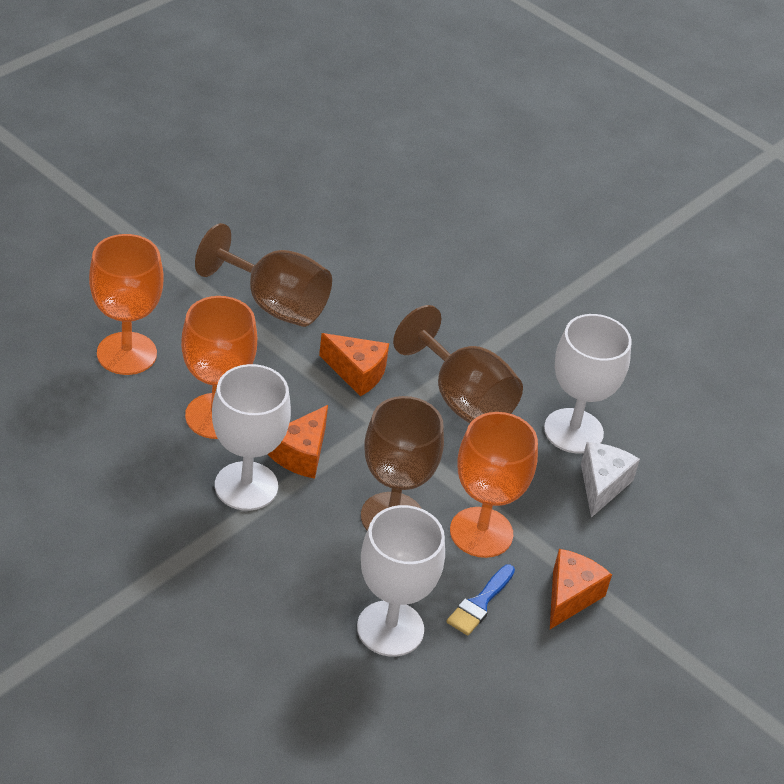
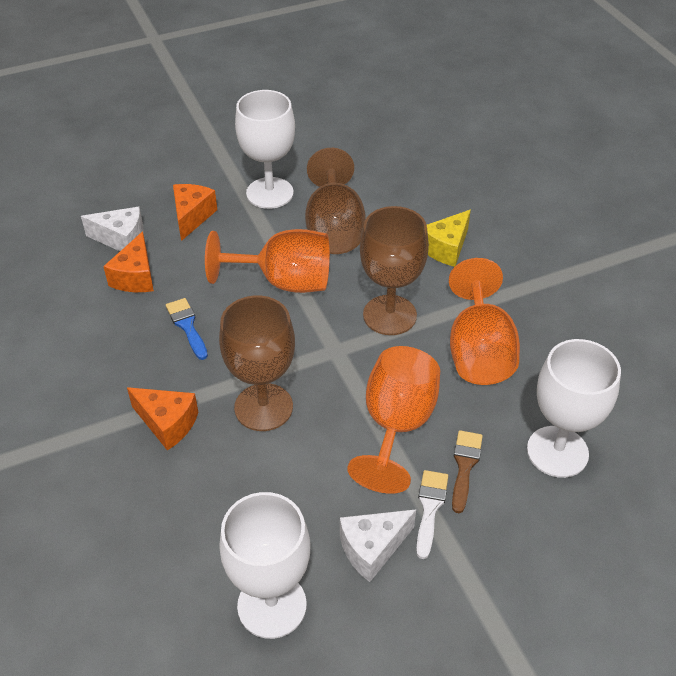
brown brush: none = 0 -> [452,430,483,513] = 1
white brush: none = 0 -> [416,470,448,559] = 1
white cheese: [581,442,640,518] = 1 -> [81,207,144,251] [340,509,416,582] = 2
yellow cheese: none = 0 -> [427,210,471,267] = 1

